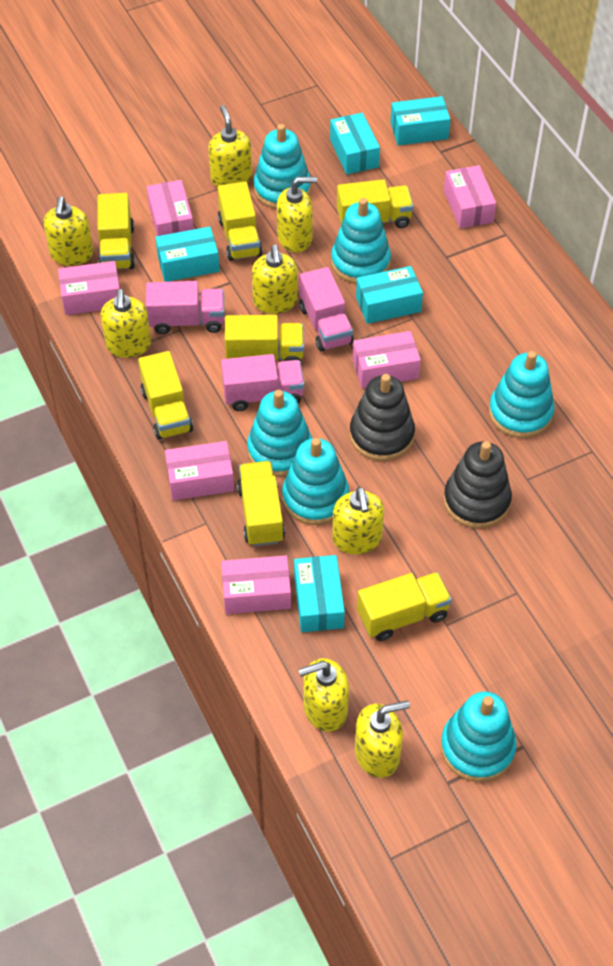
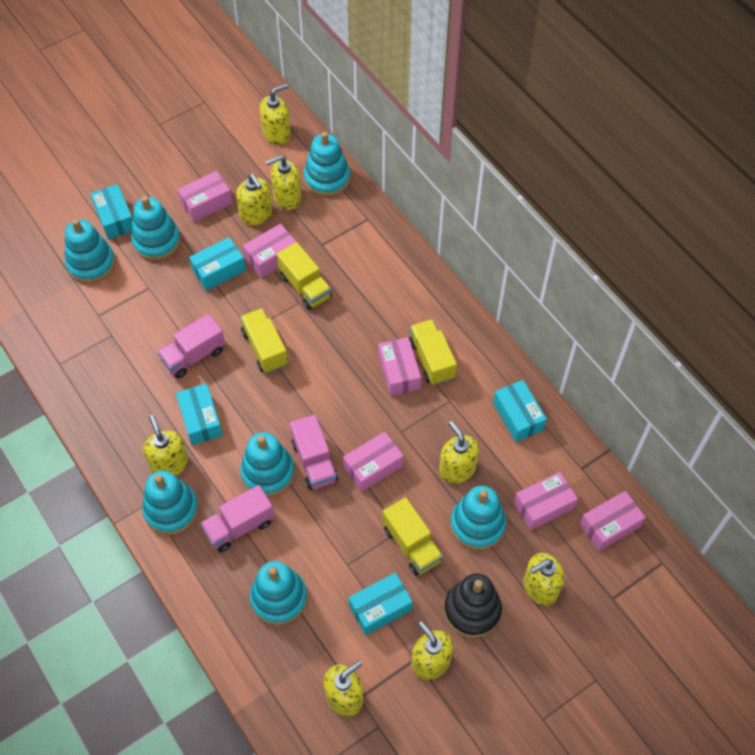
black stacking toy: [350,374,415,461] [444,441,512,529] = 2 -> [444,574,502,638] = 1
turquoise stacking toy: [247,390,312,477] [253,124,311,209] [282,438,349,525] [331,198,391,284] [440,692,517,782] [489,351,555,438] = 6 -> [65,219,115,283] [131,196,180,260] [142,471,198,535] [240,432,295,497] [250,561,307,625] [304,132,350,196] [450,486,506,550] = 7
yellow truck: [98,193,135,269] [138,351,193,440] [218,182,263,261] [225,315,304,361] [237,461,285,546] [337,179,414,228] [357,572,452,641] = 7 -> [240,308,288,373] [276,242,332,310] [383,497,443,576] [409,319,457,385] = 4

